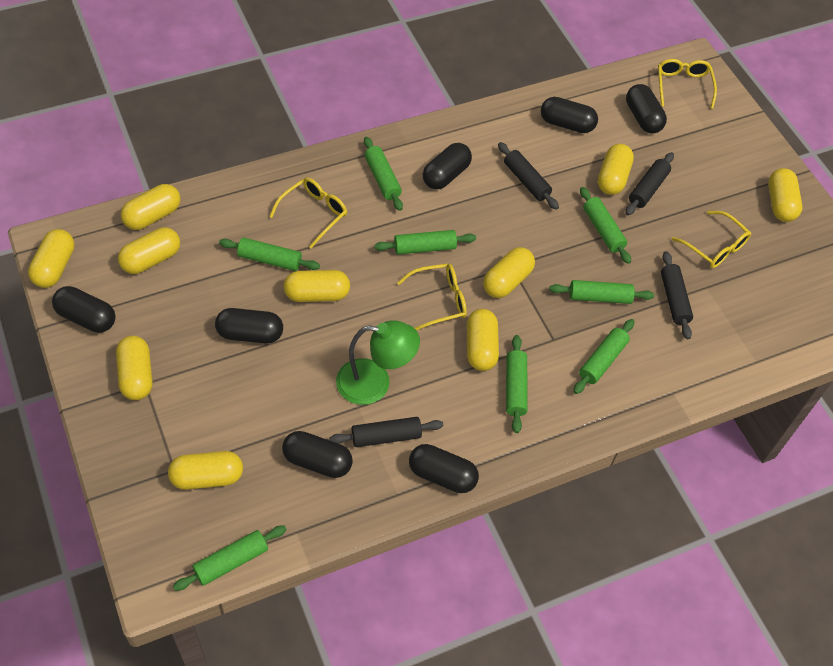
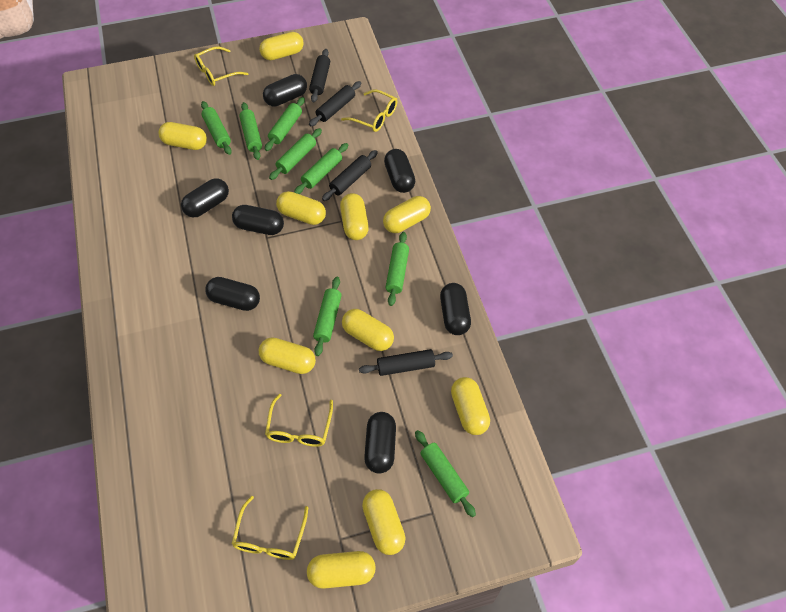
green lamp: [336,320,420,405] = 1 -> none = 0

